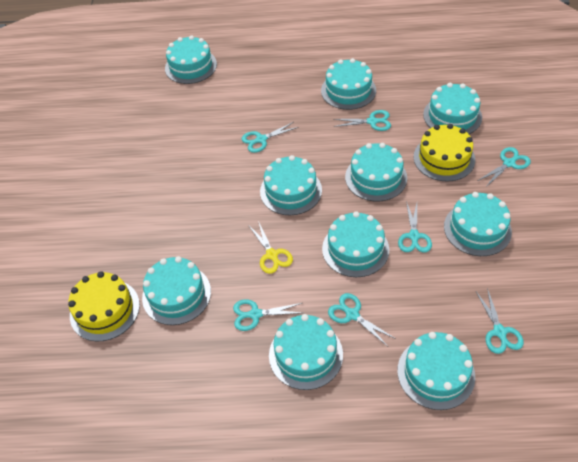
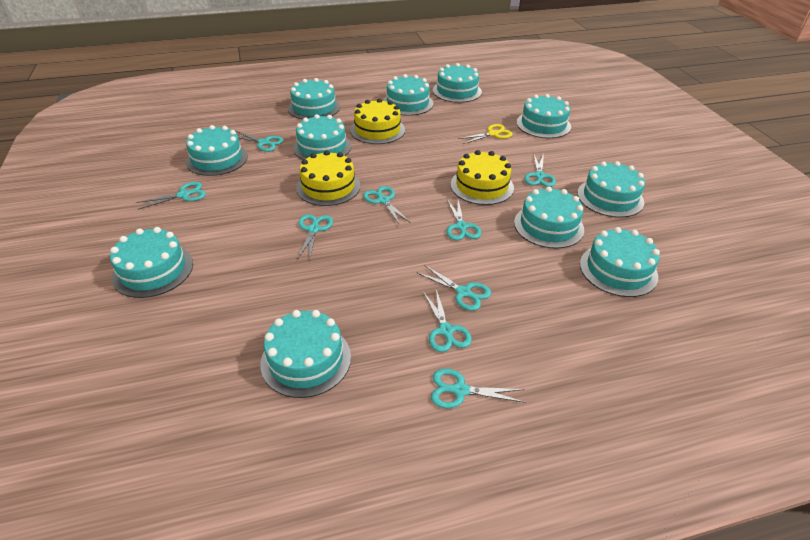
turquoise cake: [142,256,211,325] [165,35,217,84] [260,155,322,215] [269,314,343,390] [321,58,376,110] [322,211,389,277] [345,143,407,201] [397,332,475,410] [423,83,482,134] [444,192,512,256] = 10 -> [110,227,193,298] [186,125,248,176] [261,310,351,398] [288,78,340,120] [293,114,351,160] [383,74,433,116] [433,63,482,103] [514,186,584,249] [516,94,571,138] [577,161,645,217] [580,227,660,297] = 11
turquoise scissors: [233,299,303,331] [242,122,298,153] [328,293,396,347] [333,110,391,131] [398,201,432,253] [476,288,524,354] [478,147,531,187] = 7 -> [136,182,206,210] [236,131,284,152] [297,214,333,260] [363,186,410,225] [416,265,491,311] [423,289,472,352] [431,368,526,409] [446,199,482,240] [524,153,556,187] = 9
yellow cake: [68,271,140,341] [414,124,475,182] = 2 -> [296,150,360,206] [350,98,405,144] [451,150,514,205] = 3

